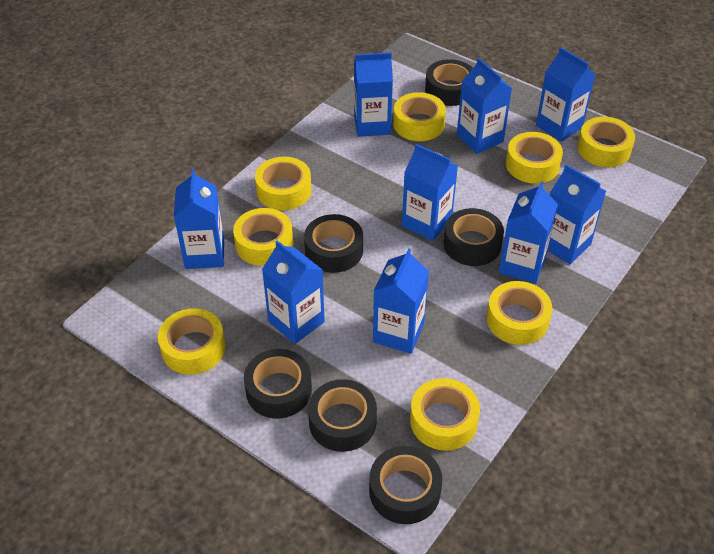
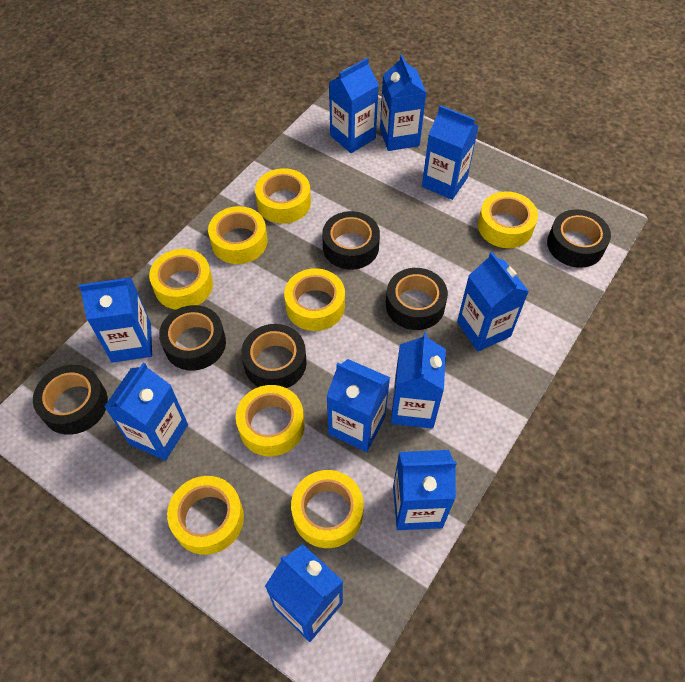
blue carton: [174,169,224,269] [262,240,325,344] [354,52,393,137] [373,248,429,354] [402,144,458,241] [457,58,512,154] [499,181,558,284] [536,47,595,142] [548,165,606,264] = 9 -> [79,277,152,363] [104,363,188,461] [265,544,343,642] [327,359,390,452] [329,58,379,153] [380,54,426,151] [391,332,446,429] [393,450,457,530] [422,105,479,200] [457,252,529,351] = 10

